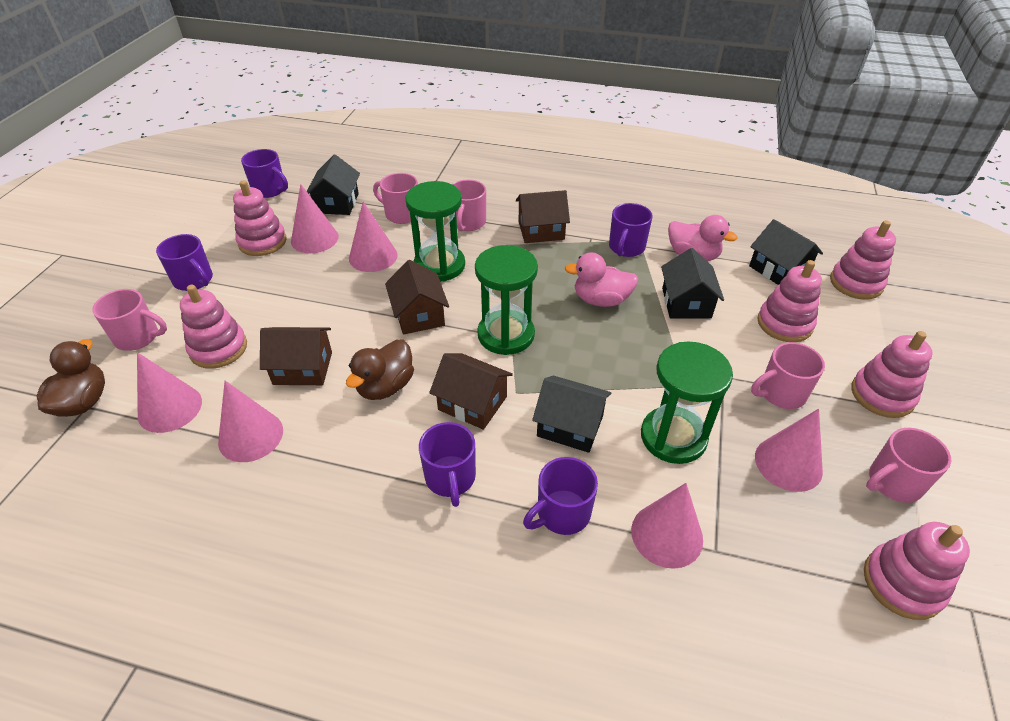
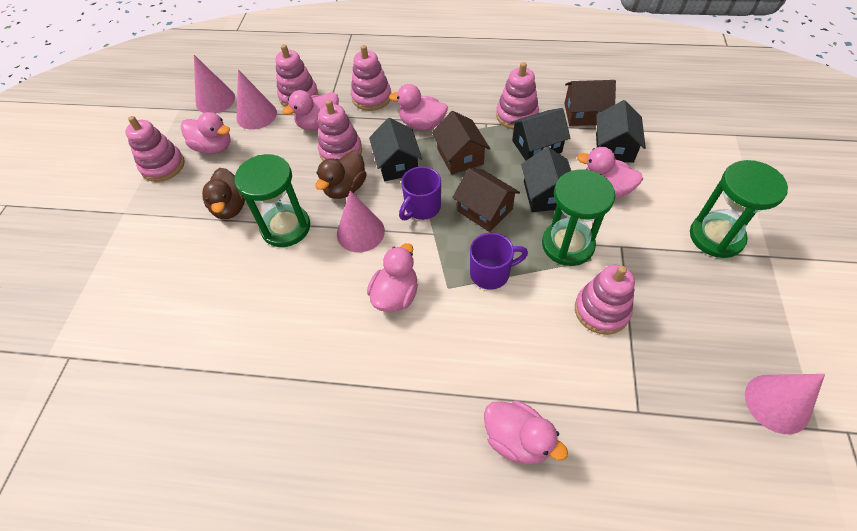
brown house: [260,327,332,385] [385,260,449,335] [429,353,513,430] [516,190,570,243] = 4 -> [432,111,490,174] [452,168,520,232] [564,80,616,126] = 3
pink cone: [137,352,202,433] [218,381,283,462] [291,184,339,253] [349,201,398,272] [631,483,703,569] [755,409,823,492] = 6 -> [194,55,235,114] [236,70,277,130] [337,190,385,252] [745,374,825,434] = 4
pink duck: [564,252,638,307] [668,215,738,261] = 2 -> [181,112,230,154] [282,90,339,130] [367,243,418,312] [389,84,448,130] [484,401,568,464] [577,147,643,198] = 6
pink mug: [92,289,167,351] [373,173,418,224] [453,180,486,231] [751,342,825,409] [866,428,951,503] = 5 -> none = 0
purple mug: [156,234,213,291] [241,149,288,198] [419,422,476,507] [523,457,598,535] [609,203,653,257] = 5 -> [399,166,441,220] [470,233,528,290] = 2

